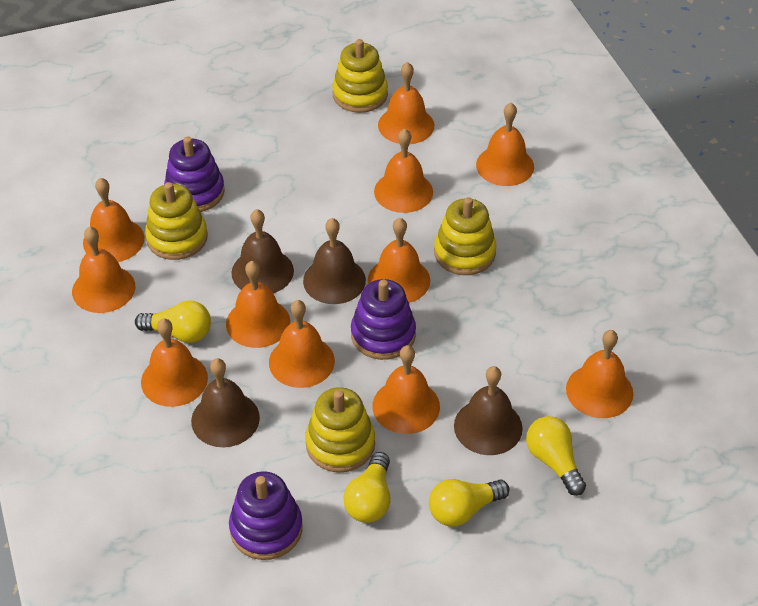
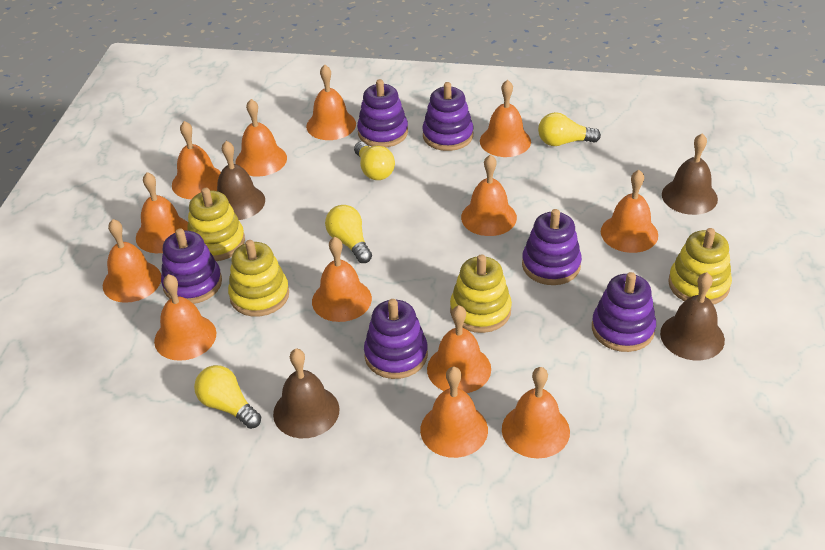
orange bell: [72,226,135,313] [83,178,145,262] [141,318,208,407] [226,261,290,348] [269,300,335,388] [368,218,430,303] [372,345,440,434] [374,129,433,213] [378,62,434,144] [476,103,534,186] [566,330,633,418] = 11 -> [103,219,161,303] [136,172,188,253] [154,274,216,361] [172,121,221,199] [235,99,287,177] [306,65,356,140] [312,237,372,322] [420,367,488,458] [427,305,491,393] [461,154,517,236] [480,80,531,157] [502,367,570,458] [601,170,658,253] = 13
purple stacking toy: [164,136,225,212] [229,471,303,560] [351,279,416,360] = 3 -> [161,228,222,304] [357,79,408,147] [364,299,428,379] [422,82,474,151] [522,209,582,285] [592,272,656,352] = 6

